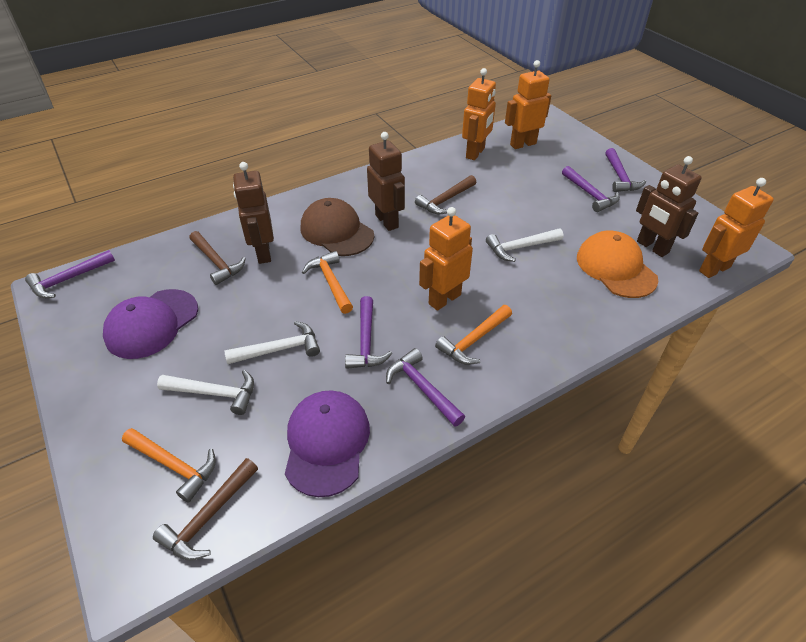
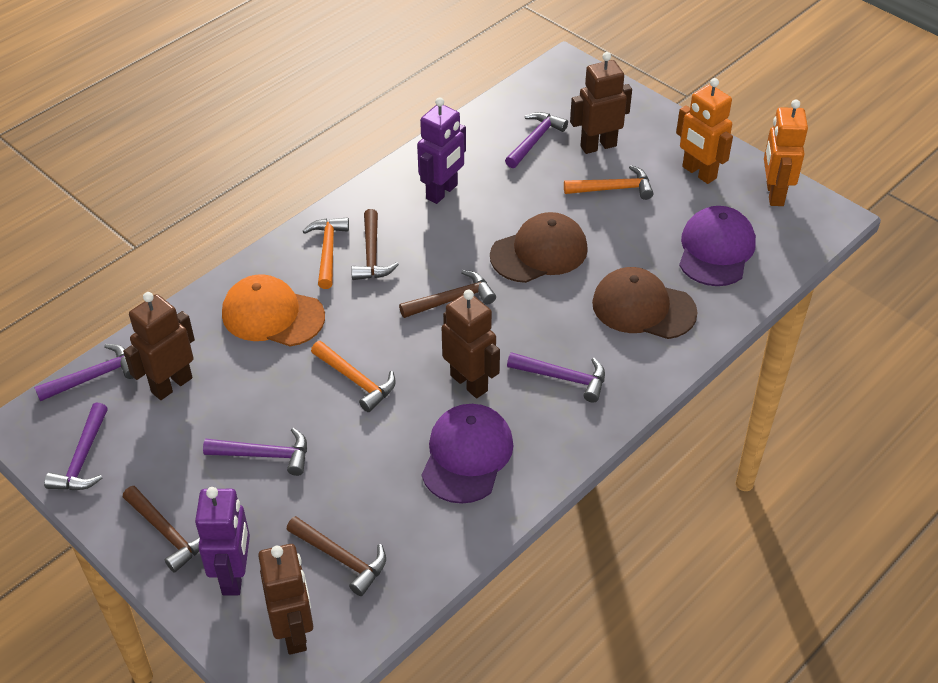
brown cap: [301,198,374,256] = 1 -> [490,212,588,283] [592,267,698,339] = 2
brown hammer: [153,458,258,561] [189,231,246,285] [415,175,476,214] = 3 -> [123,486,200,573] [286,516,386,596] [351,209,399,280] [399,270,496,318] = 4
brown robot: [233,162,274,264] [367,132,405,231] [636,156,702,257] = 3 -> [123,292,195,400] [258,544,313,655] [442,290,500,398] [570,52,632,154] = 4
orange robot: [419,207,473,311] [462,68,496,160] [505,60,551,149] [699,178,774,278] = 4 -> [676,78,733,184] [764,100,808,206] = 2
purple robot: none = 0 -> [195,487,250,596] [417,97,466,204] = 2
white hammer: [157,370,254,415] [224,321,320,364] [486,229,563,262] = 3 -> none = 0

